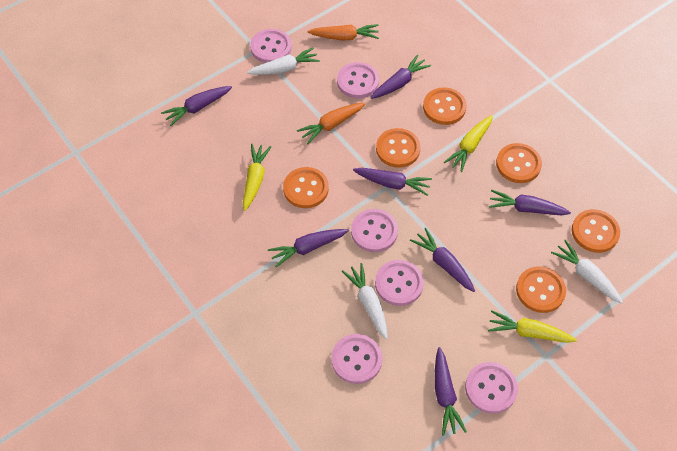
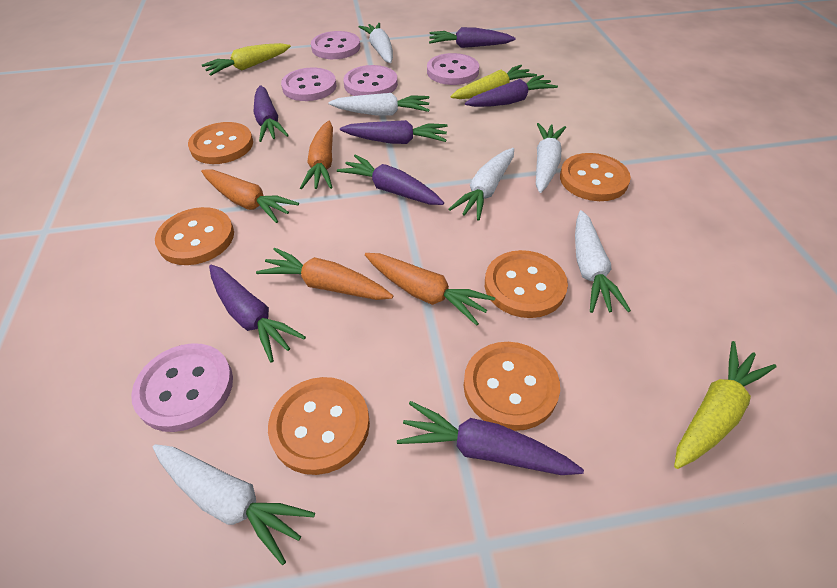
orange carrot: [297,103,365,144] [308,24,379,40] = 2 -> [201,169,299,223] [256,248,393,300] [300,121,333,189] [365,253,495,326] = 4
pink button: [250,29,292,63] [331,334,382,384] [337,62,379,98] [351,209,398,252] [375,260,424,306] [465,362,518,414] = 6 -> [131,343,233,432] [281,68,336,101] [311,31,360,59] [343,65,398,96] [427,53,479,85] = 5
white carrot: [247,47,320,75] [342,263,388,339] [551,240,623,304] = 3 -> [153,444,315,565] [328,93,430,116] [359,23,393,63] [449,148,514,221] [536,123,566,193] [575,210,631,313] = 6

